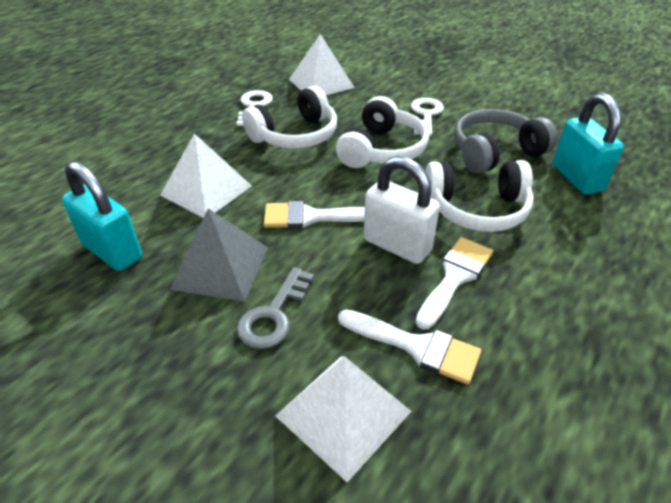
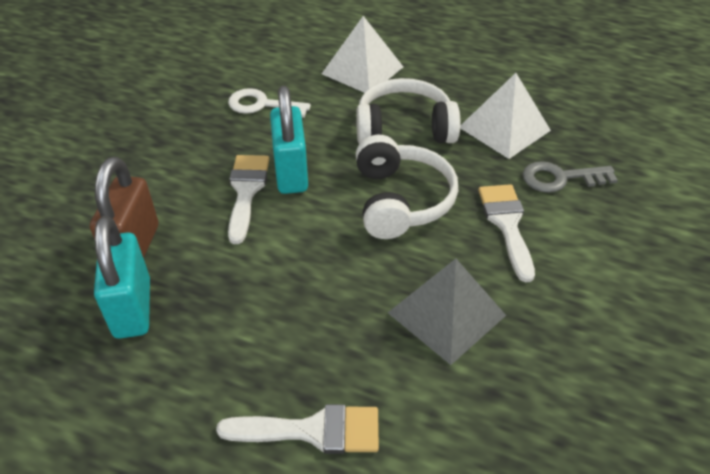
brown padlock: none = 0 -> [90,157,159,258] = 1
grey headphones: [454,109,558,174] = 1 -> none = 0
white headphones: [242,86,337,149] [336,96,429,168] [425,160,534,232] = 3 -> [356,78,460,144] [356,135,458,239] = 2
white key: [236,90,273,126] [411,98,444,136] = 2 -> [228,88,311,118] = 1
white padlock: [363,156,440,264] = 1 -> none = 0
white pyramid: [160,133,252,218] [276,356,412,482] [289,34,355,95] = 3 -> [322,16,403,93] [460,73,551,159] = 2

